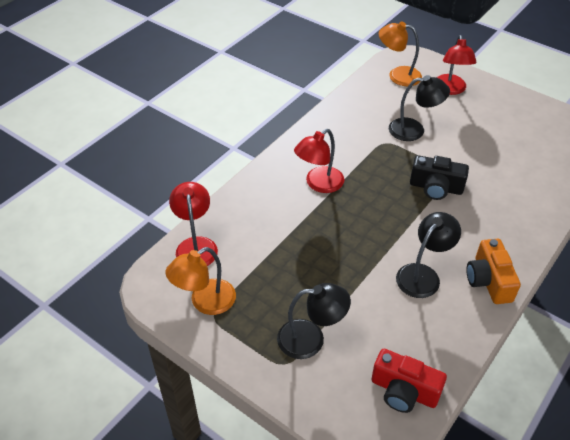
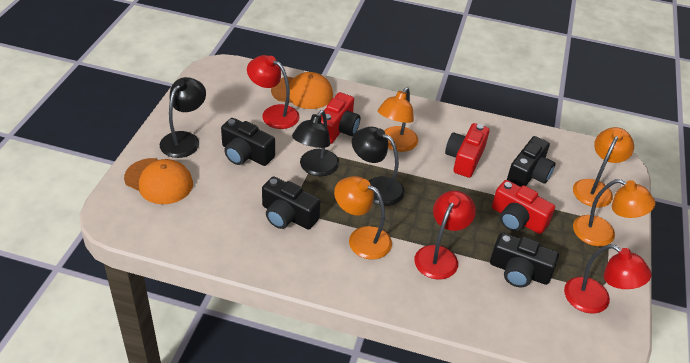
black camera: [410,155,469,200] = 1 -> [221,118,275,166] [262,176,321,230] [490,233,559,287] [507,136,555,187] = 4
orange camera: [466,239,521,304] = 1 -> none = 0
orange cap: none = 0 -> [124,158,193,204] [271,72,333,109] = 2
orange lamp: [165,247,236,315] [379,22,422,86] = 2 -> [334,176,392,259] [378,87,418,152] [573,127,634,208] [573,179,655,246] = 4
red camera: [371,349,447,413] = 1 -> [321,92,360,144] [445,123,489,178] [492,180,555,234] = 3

